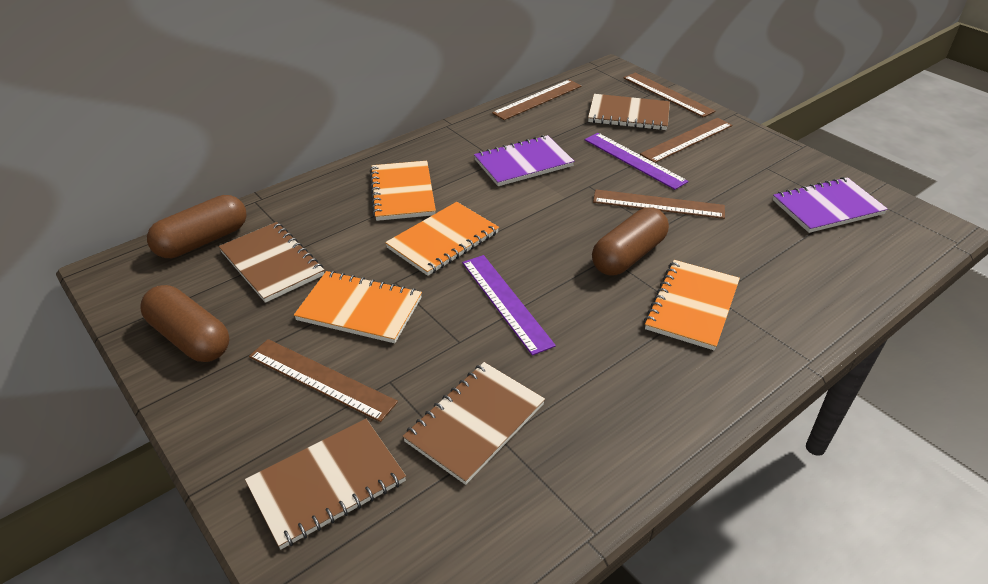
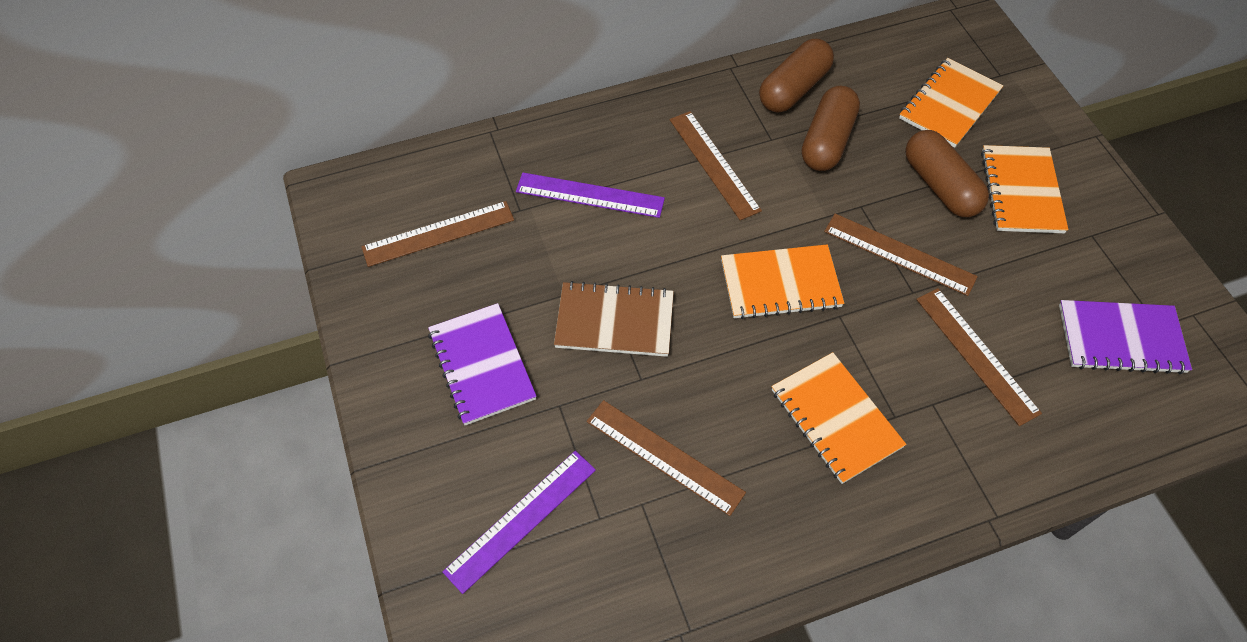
brown notebook: [219,222,324,303] [245,419,406,549] [402,362,545,485] [588,94,670,130] = 4 -> [554,281,674,357] = 1

